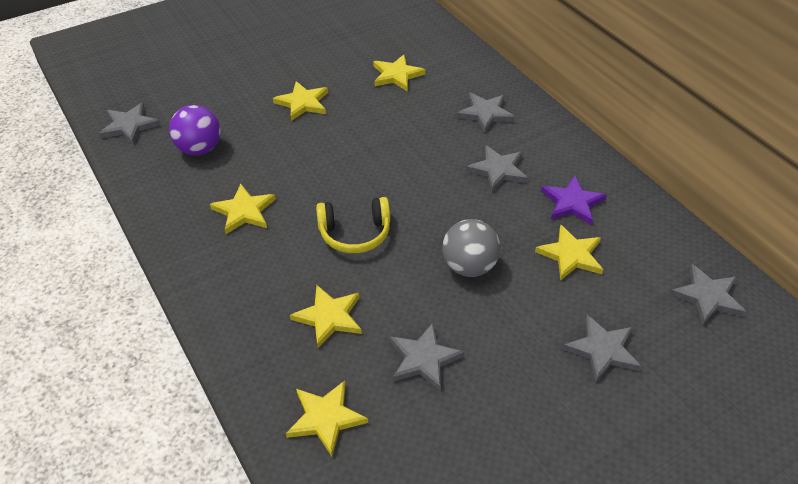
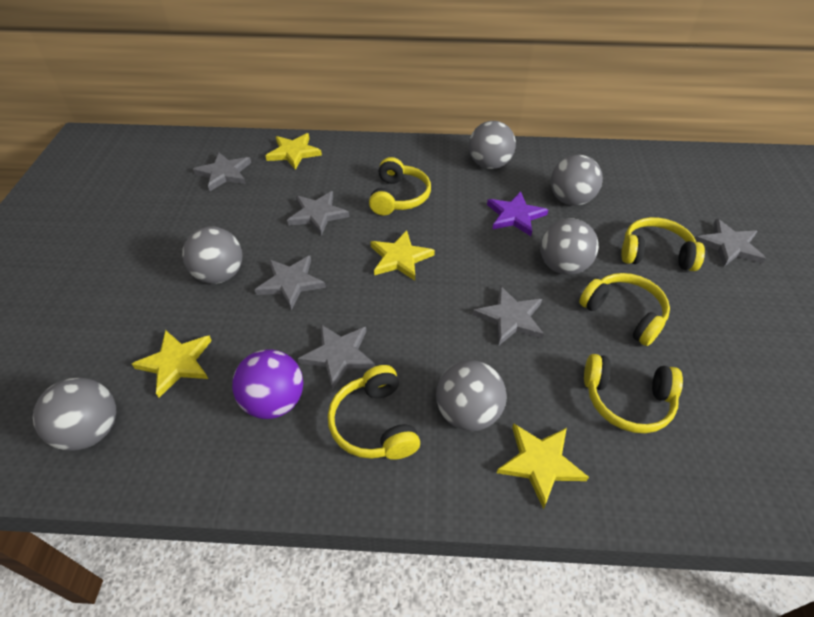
grey ball: [442,219,500,277] = 1 -> [33,377,116,451] [182,227,243,284] [436,360,507,431] [469,121,516,169] [540,218,599,275] [551,155,603,206] = 6
yellow headphones: [316,197,390,253] = 1 -> [328,365,420,460] [369,157,431,215] [579,273,670,346] [584,354,683,433] [621,217,705,271] = 5
yellow star: [210,184,276,234] [273,81,328,121] [286,381,368,457] [290,285,362,348] [373,55,426,91] [535,225,603,281] = 6 -> [132,330,212,398] [266,133,322,170] [371,230,435,281] [497,423,589,509] = 4

